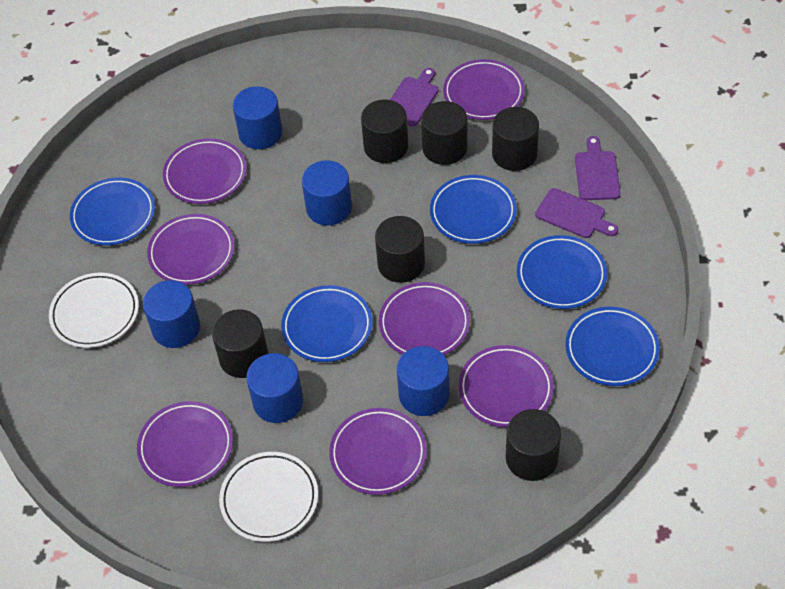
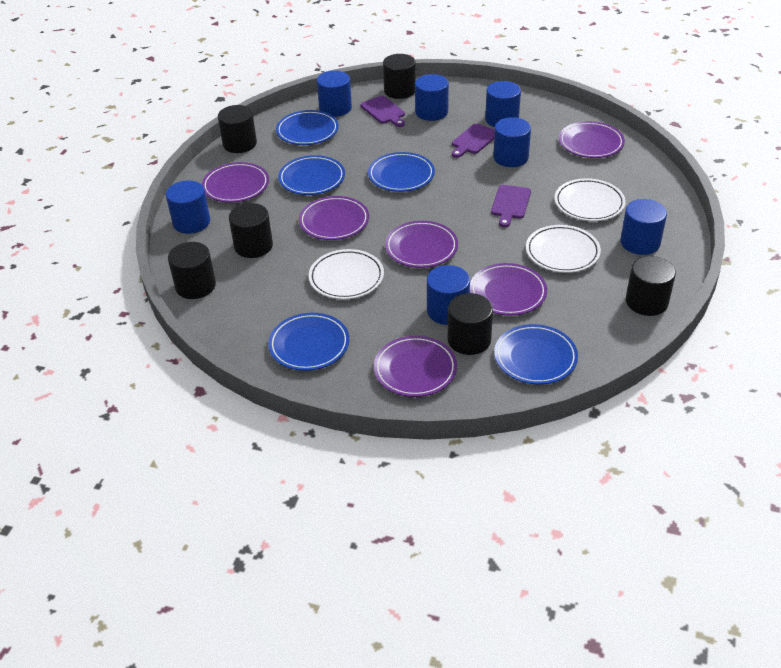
blue cylinder: [143,280,200,348] [233,86,282,149] [246,353,303,423] [302,160,352,226] [397,346,449,416] = 5 -> [166,180,210,234] [317,71,352,117] [415,74,449,121] [427,265,470,325] [485,81,521,127] [493,117,531,167] [620,199,667,255] = 7
purple plate: [137,401,233,487] [147,214,235,285] [163,138,247,204] [329,408,427,495] [379,282,470,355] [443,59,525,120] [459,345,554,427] = 7 -> [202,162,269,203] [299,196,369,240] [374,336,457,397] [385,221,458,268] [470,263,547,316] [559,121,625,158] = 6
white plate: [49,273,139,348] [219,452,318,542] = 2 -> [309,249,384,299] [526,225,601,273] [555,178,626,221] = 3

